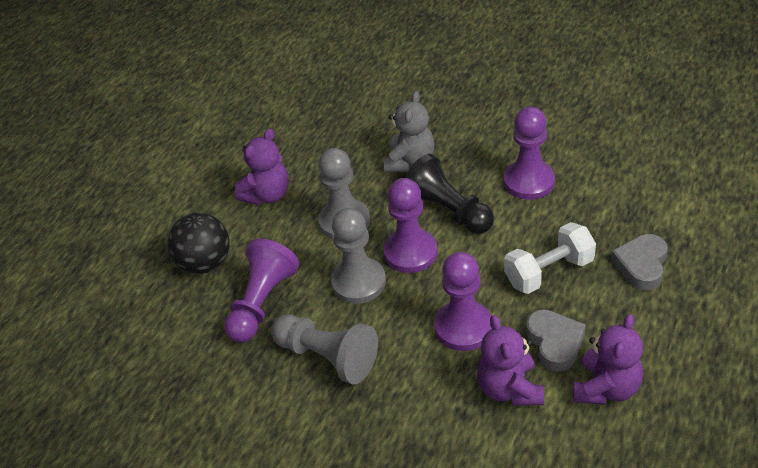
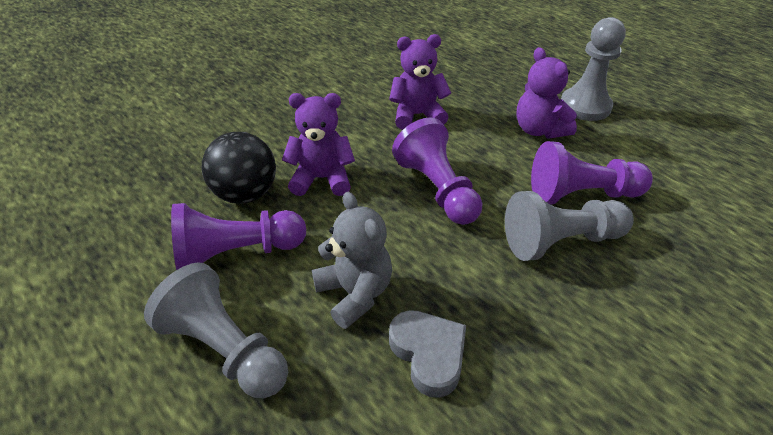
black pawn: [404,154,494,234] = 1 -> none = 0
grey heart: [526,309,586,372] [611,234,668,291] = 2 -> [389,310,466,398] = 1
purple pawn: [224,239,299,342] [384,178,437,273] [435,252,492,351] [504,107,555,200] = 4 -> [171,203,306,270] [392,118,482,225] [531,141,653,205] = 3
white dumbbell: [504,222,596,294] = 1 -> none = 0

